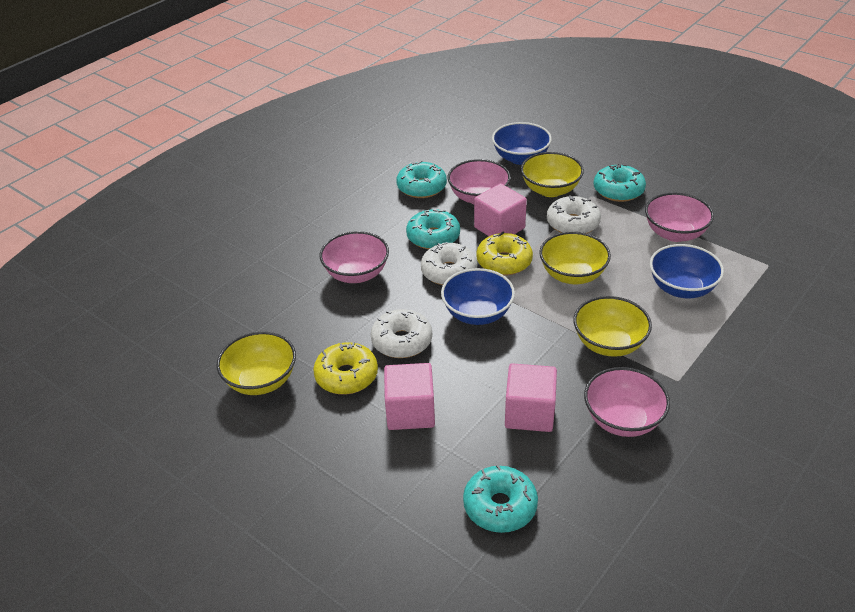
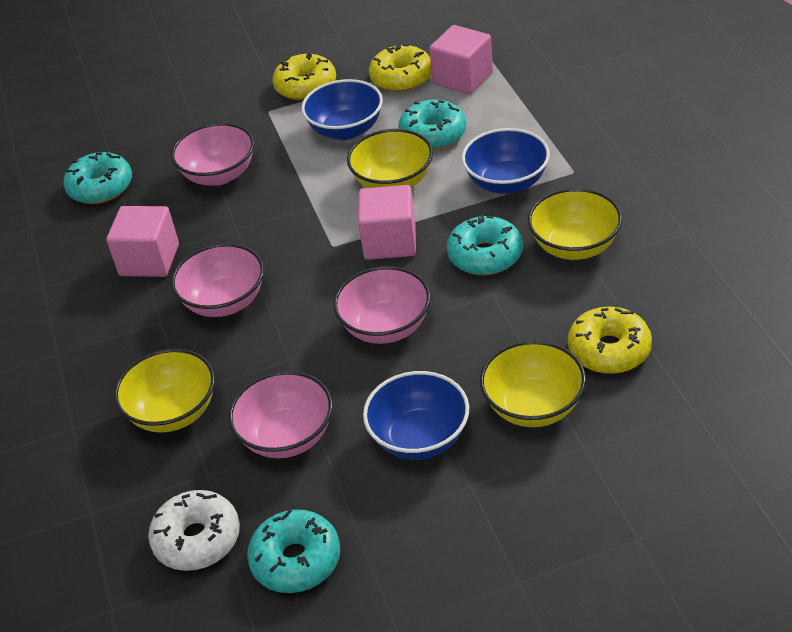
white donut: [371,309,432,358] [421,242,477,285] [547,195,601,233] = 3 -> [148,490,240,571] = 1
yellow donut: [313,342,378,395] [476,232,533,275] = 2 -> [272,52,336,101] [369,44,432,92] [568,306,652,374] = 3

